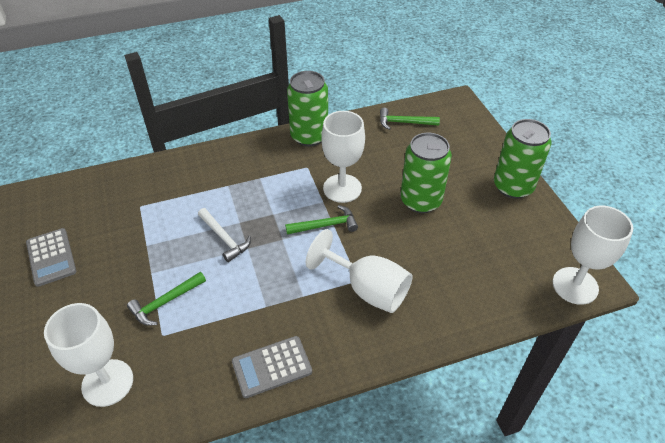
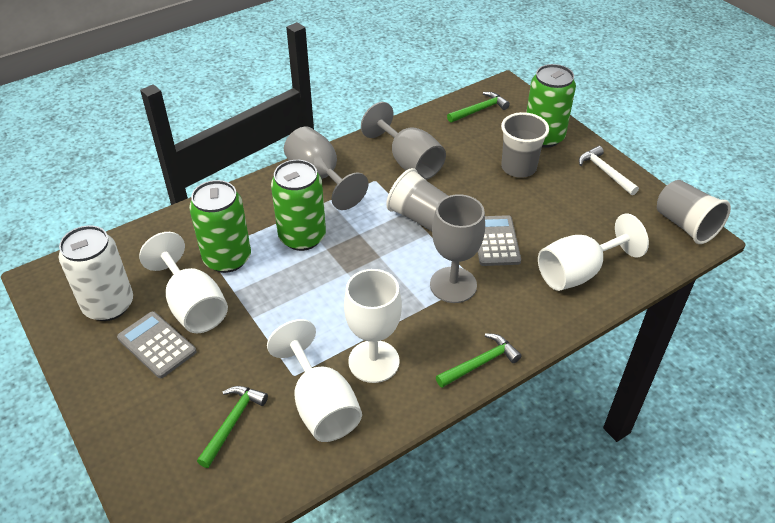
grey cup: none = 0 -> [386,168,448,231] [501,112,549,178] [657,180,731,244] = 3
grey goblet: none = 0 -> [284,127,368,210] [361,102,446,180] [430,194,485,303] = 3
white can: none = 0 -> [59,225,133,321] = 1

